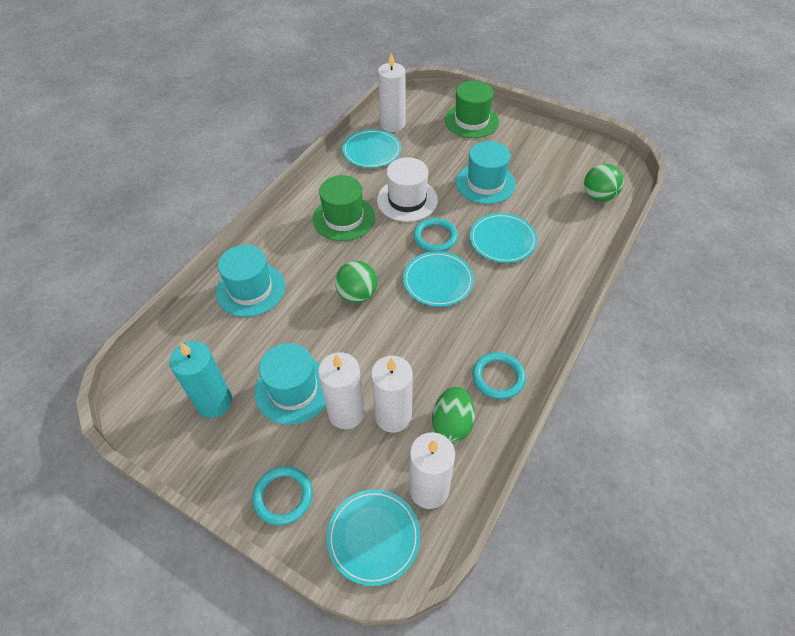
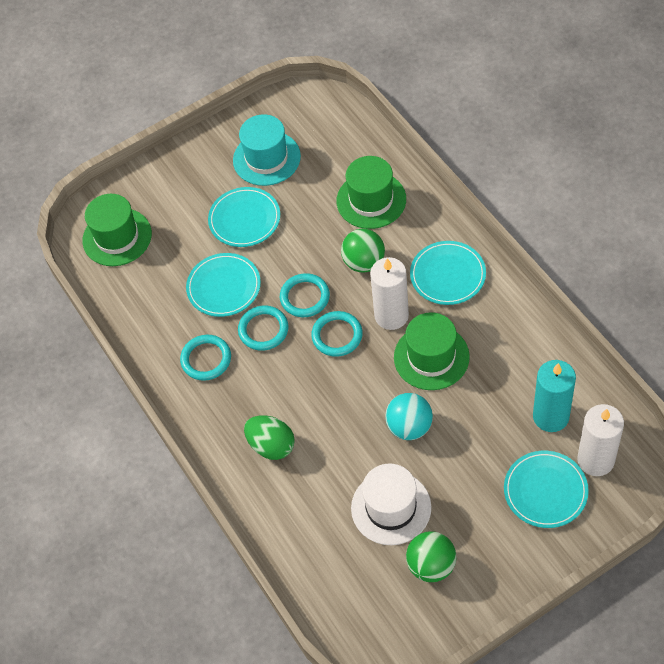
green hat: [313,175,375,241] [445,81,499,138] = 2 -> [82,194,152,266] [336,156,406,229] [394,312,470,390] = 3
turquoise ball: none = 0 -> [385,393,433,440] = 1
turquoise hat: [216,245,285,317] [255,343,326,425] [456,141,516,204] = 3 -> [233,114,301,186] = 1
turquoise ring: [252,466,313,526] [413,218,458,252] [472,352,526,399] = 3 -> [180,335,231,381] [238,306,289,351] [280,273,330,317] [311,311,363,357] = 4
white candle: [318,352,365,429] [371,356,413,433] [378,53,405,132] [409,432,455,509] = 4 -> [370,257,409,330] [577,404,624,476] = 2

